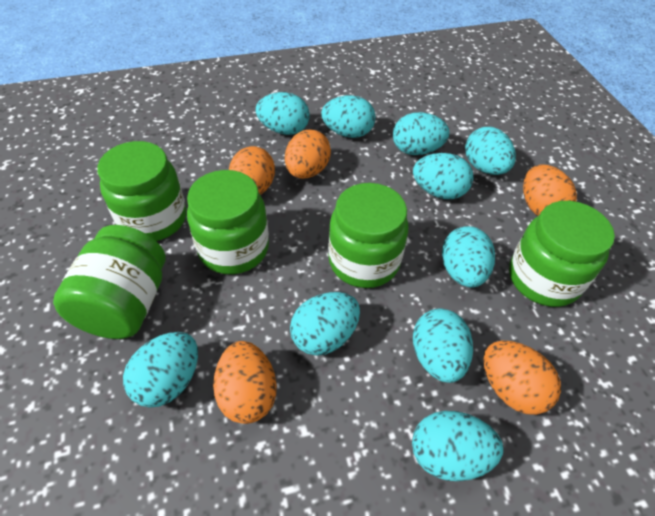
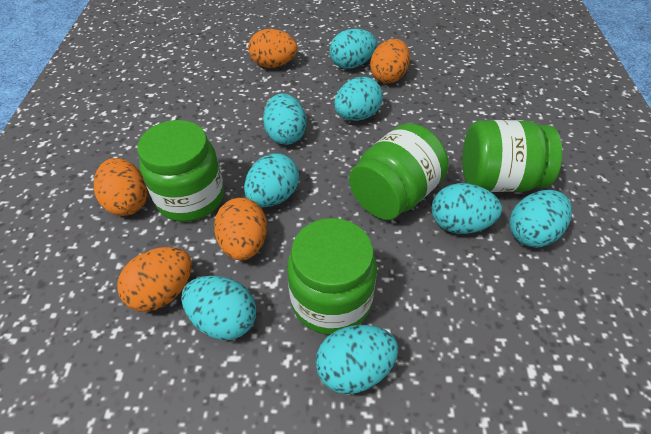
green jar: [53,225,165,339] [97,141,186,241] [187,170,269,274] [328,183,408,288] [509,201,615,307] = 5 -> [137,120,224,222] [287,218,377,335] [349,123,449,220] [463,120,562,192] = 4
turquoise egg: [123,332,198,408] [256,92,310,135] [290,292,360,356] [321,95,375,138] [393,112,450,155] [412,411,503,481] [413,153,474,199] [413,308,473,383] [442,226,495,288] [465,127,516,175] = 10 -> [181,276,256,340] [244,153,299,207] [263,93,306,145] [315,325,398,394] [329,29,377,69] [334,77,383,121] [431,183,502,234] [509,190,572,248] = 8

